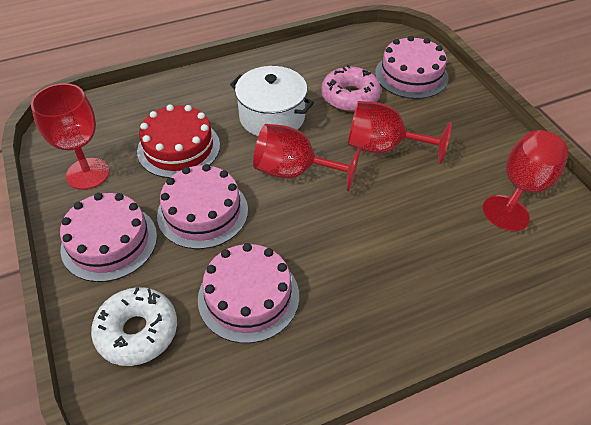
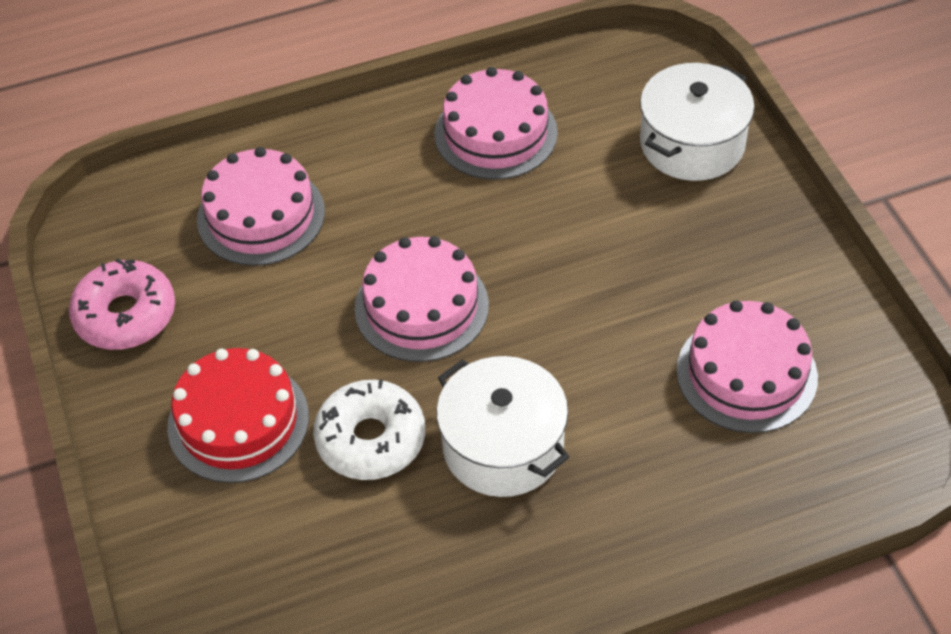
red goblet: [31,83,109,190] [253,124,360,191] [348,101,452,164] [483,130,569,231] = 4 -> none = 0
white pot: [230,66,314,136] = 1 -> [436,356,569,497] [640,63,755,181] = 2

